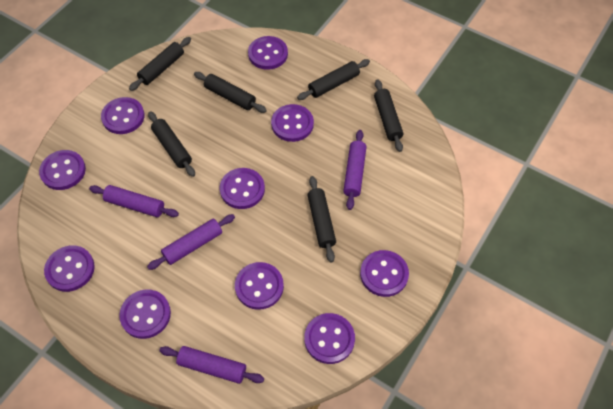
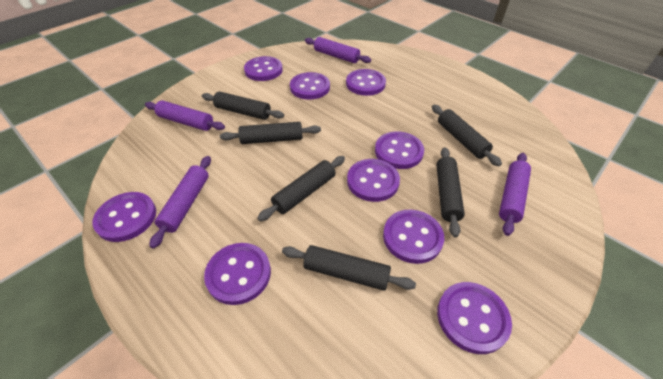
purple button: [39,150,86,190] [44,245,95,292] [101,97,145,134] [119,289,171,339] [220,168,265,209] [235,262,284,310] [248,36,288,70] [271,104,314,142] [304,313,355,364] [360,250,409,297] = 10 -> [92,192,156,242] [204,243,271,305] [244,56,283,81] [290,72,330,99] [346,69,386,96] [347,159,400,202] [375,131,424,169] [383,209,444,264] [437,282,512,354] = 9

